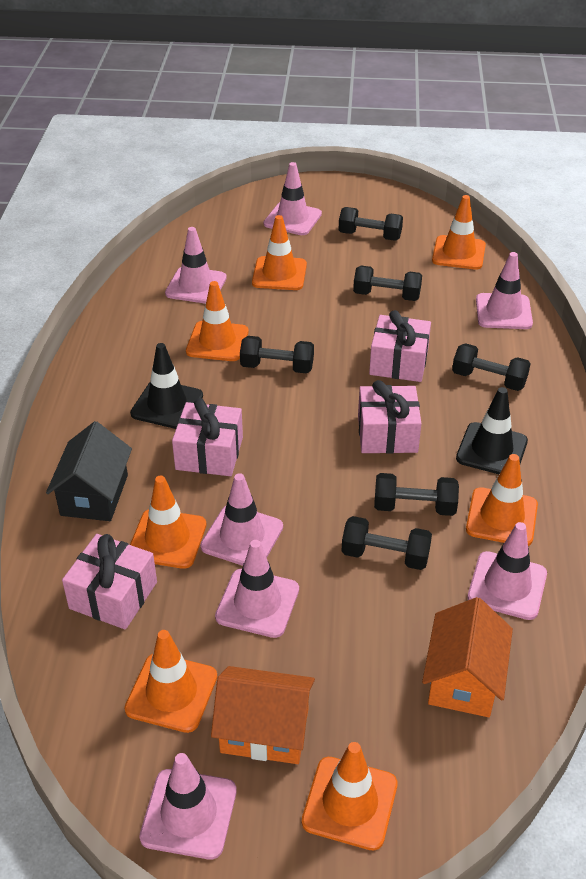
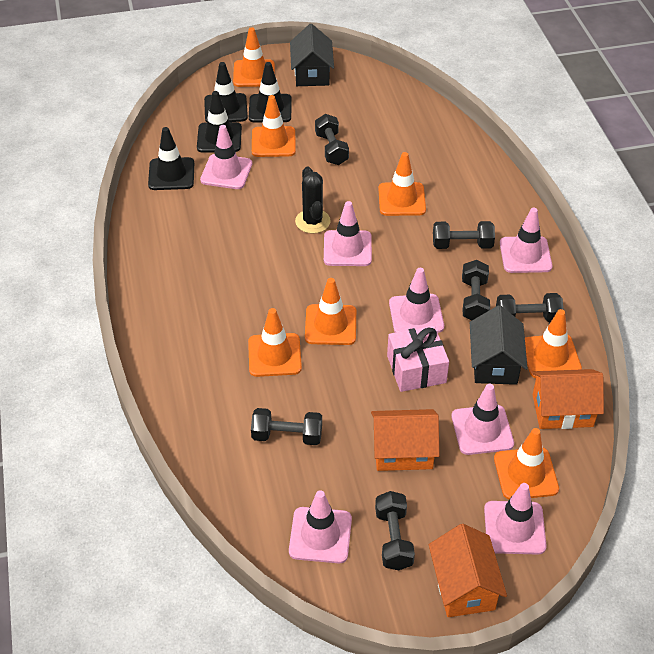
black cactus: none = 0 -> [295,166,331,234] = 1
black house: [46,421,132,521] = 1 -> [290,24,334,86] [470,305,528,385] = 2
black traffic cone: [130,343,203,429] [456,387,528,474] = 2 -> [148,127,194,190] [197,91,242,153] [204,62,248,122] [249,62,292,123] = 4
orange house: [211,666,315,764] [422,597,513,717] = 2 -> [371,409,439,471] [429,524,507,617] [532,369,604,429] = 3
pink gift: [62,534,157,629] [172,398,243,476] [358,380,422,454] [369,310,431,382] = 4 -> [387,325,449,392] = 1

